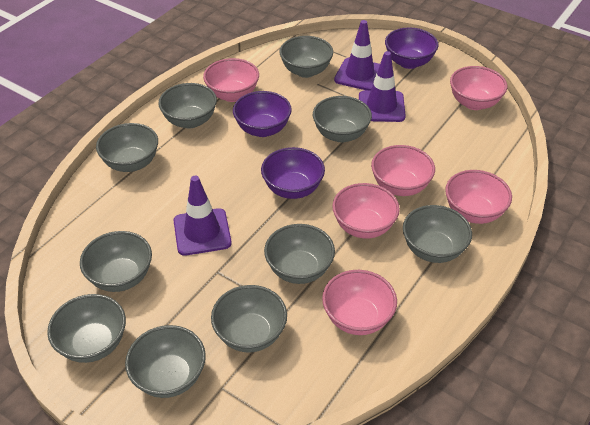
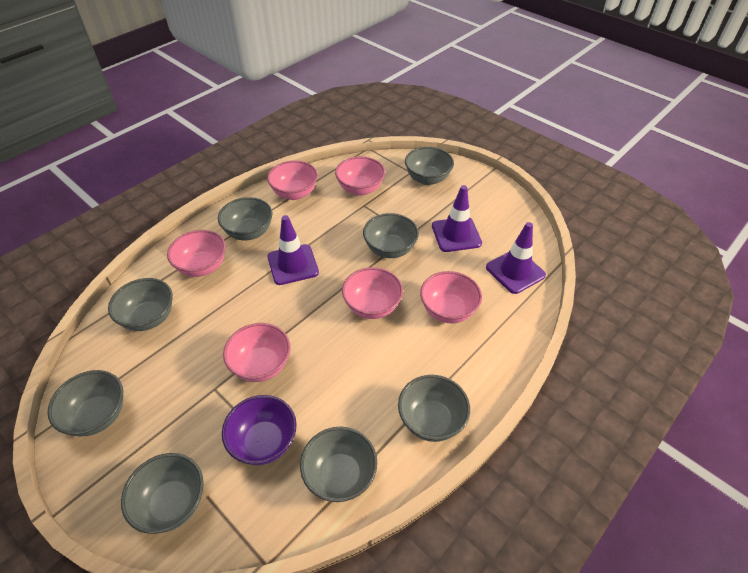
grey bowl: [47,294,126,363] [80,231,152,292] [96,123,158,172] [125,325,206,398] [158,83,217,129] [211,285,287,352] [264,224,335,284] [279,36,333,78] [313,96,372,142] [403,205,472,263] = 10 -> [48,370,123,437] [108,278,173,331] [121,453,204,534] [218,197,273,240] [300,427,377,502] [363,213,419,258] [398,375,470,442] [405,147,454,185] = 8
purple bowl: [233,91,292,137] [261,147,325,199] [385,27,438,69] = 3 -> [222,395,297,465] = 1

